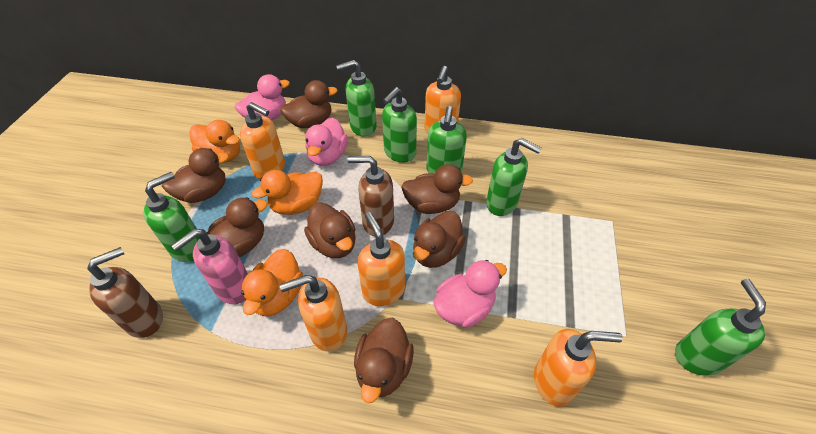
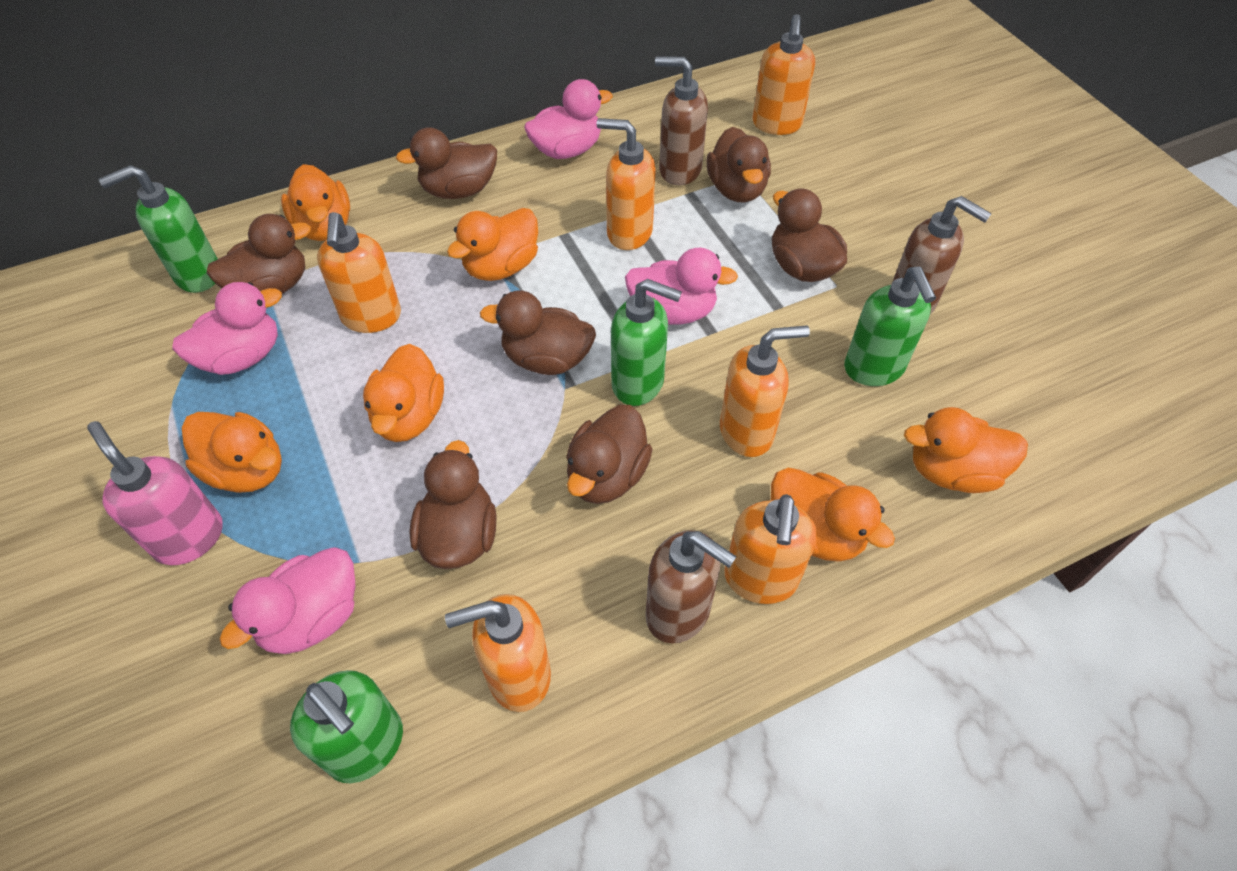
brown soap dispenser: [87,247,163,338] [348,156,394,236] = 2 -> [645,530,737,643] [655,56,708,185] [893,196,992,314] = 3
green soap dispenser: [143,172,199,262] [336,60,377,136] [382,87,417,162] [426,106,467,174] [486,138,541,216] [675,279,766,376] = 6 -> [99,165,218,293] [290,670,403,783] [611,279,682,406] [844,267,936,386] = 4
orange duck: [189,120,240,163] [241,249,303,316] [252,170,323,215] = 3 -> [182,412,282,493] [281,164,350,241] [363,344,444,442] [447,208,538,281] [771,468,895,562] [904,407,1028,493] = 6
orange soap dispenser: [240,102,285,179] [280,275,347,351] [358,212,405,306] [424,66,461,134] [534,329,623,407] = 5 -> [317,212,401,333] [445,594,551,712] [597,118,656,250] [720,325,810,457] [725,494,817,604] [752,14,815,135] = 6
pink duck: [235,74,290,120] [305,117,348,166] [433,260,507,328] = 3 -> [172,282,282,375] [219,547,355,654] [524,79,613,159] [625,248,738,325] = 4

